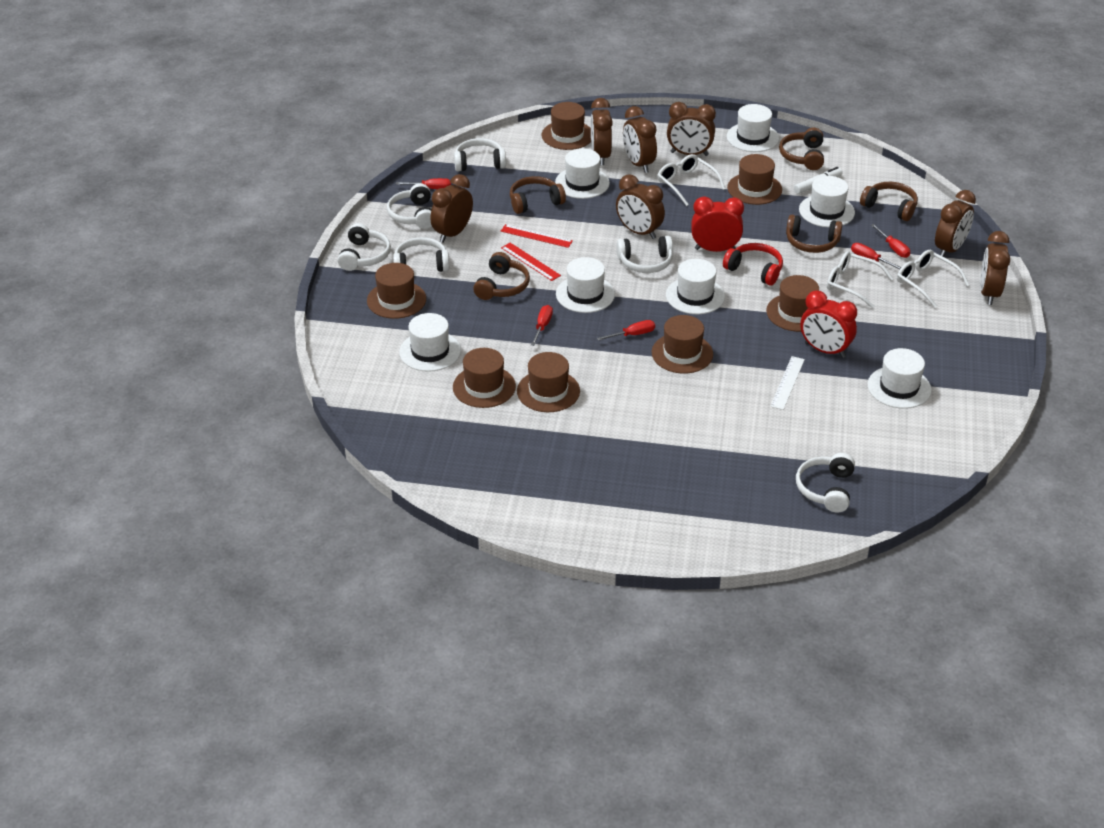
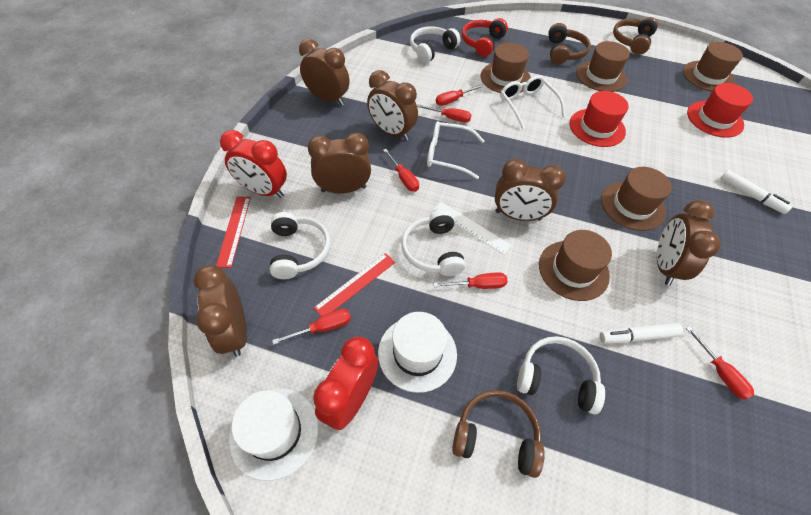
brown clock: [431,174,473,243] [591,98,613,165] [616,174,665,239] [623,106,657,173] [667,102,716,156] [935,190,976,257] [980,231,1010,305] = 7 -> [194,265,247,357] [299,38,350,106] [308,132,371,194] [367,70,418,141] [495,159,566,221] [657,200,721,286] = 6
brown hat: [367,263,426,319] [453,348,516,408] [517,352,580,412] [542,102,591,150] [652,315,713,374] [727,154,782,205] [766,275,819,332] = 7 -> [480,43,531,93] [539,230,612,301] [576,41,630,92] [601,167,672,231] [683,42,743,92] = 5
brown headphones: [473,252,530,300] [510,176,566,214] [779,128,824,170] [786,215,843,253] [860,182,918,221] = 5 -> [452,390,545,478] [548,23,591,64] [613,17,658,55] = 3
red hat: none = 0 -> [569,91,629,147] [687,83,753,138] = 2
red screwdriver: [396,178,451,189] [531,305,553,346] [597,320,655,341] [851,243,901,270] [871,224,910,258] = 5 -> [272,309,351,345] [383,149,419,192] [417,104,471,122] [434,272,508,289] [436,85,483,106] [686,326,754,400] = 6
white glasses: [657,154,725,206] [827,251,893,308] [897,250,970,308] = 3 -> [427,121,485,179] [500,75,565,130] = 2
white hat: [399,313,461,372] [555,148,610,199] [556,257,615,313] [666,259,725,314] [727,104,779,152] [799,176,855,227] [868,348,931,409] = 7 -> [229,388,319,481] [378,312,457,393] = 2
white headphones: [338,223,391,271] [387,183,432,229] [393,237,449,272] [454,138,506,171] [617,236,673,273] [796,453,855,513] = 6 -> [270,212,330,279] [402,210,465,276] [410,26,461,63] [517,336,605,414] = 4
white marker: [794,167,843,194] = 1 -> [599,323,683,344] [721,170,792,214] = 2

